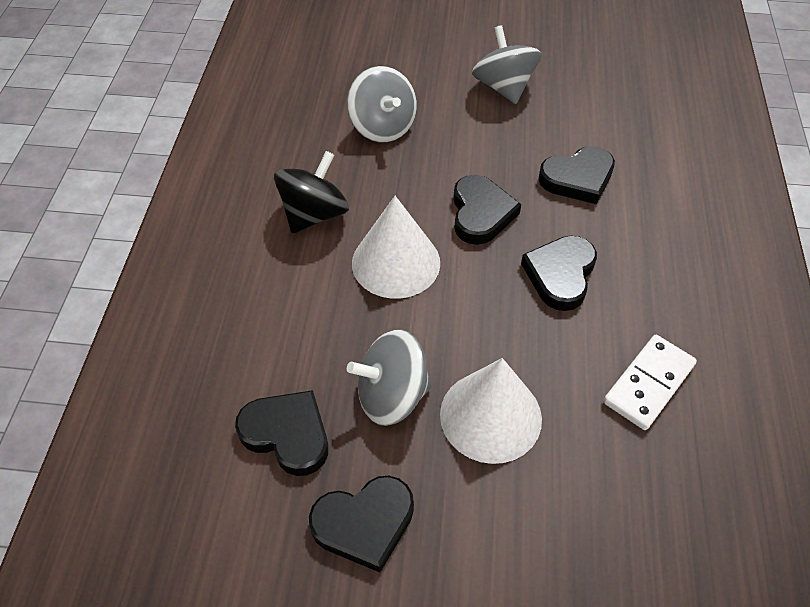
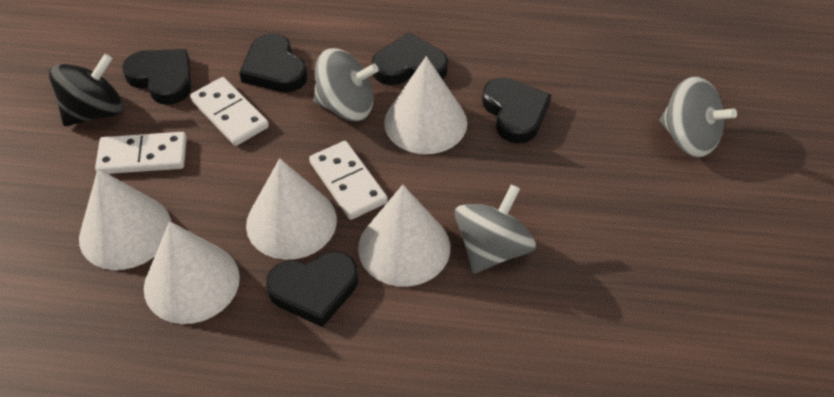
white cone: [352,196,440,299] [440,358,542,464] = 2 -> [79,168,171,270] [144,221,240,324] [246,158,337,260] [358,185,450,287] [384,56,467,154] = 5
white domino: [603,335,697,430] = 1 -> [95,132,187,174] [190,77,269,146] [309,141,388,220] = 3

